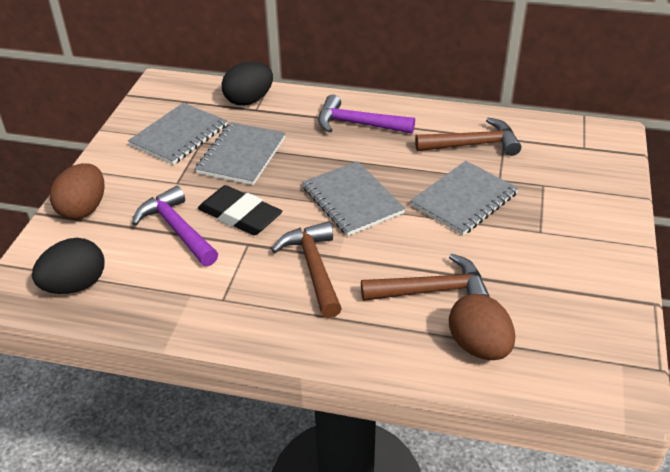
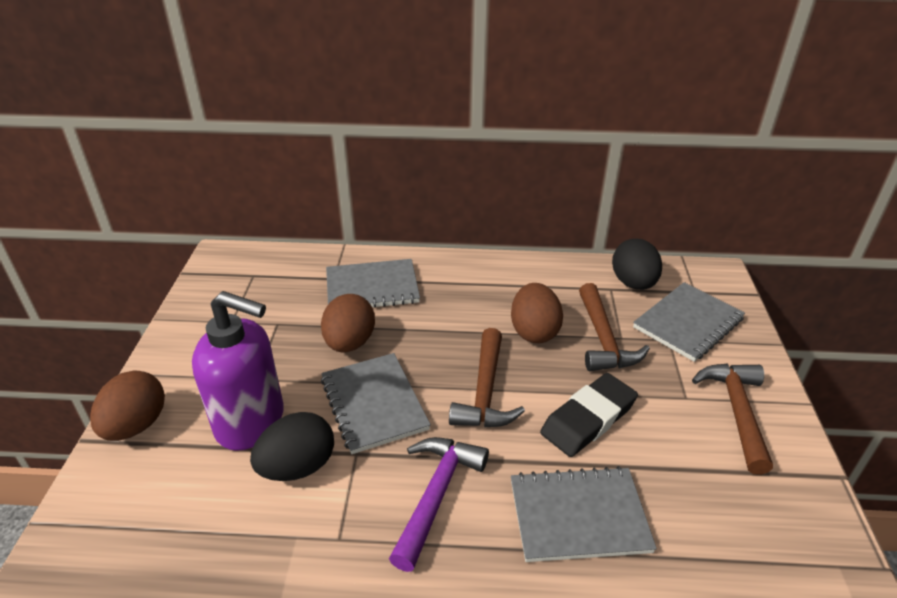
brown egg: [50,163,104,220] [449,294,515,360] = 2 -> [90,370,165,441] [321,294,375,352] [511,283,563,343] = 3
purple hammer: [132,186,218,266] [318,95,415,134] = 2 -> [389,437,489,572] = 1
purple soap dispenser: none = 0 -> [192,291,284,451] = 1

